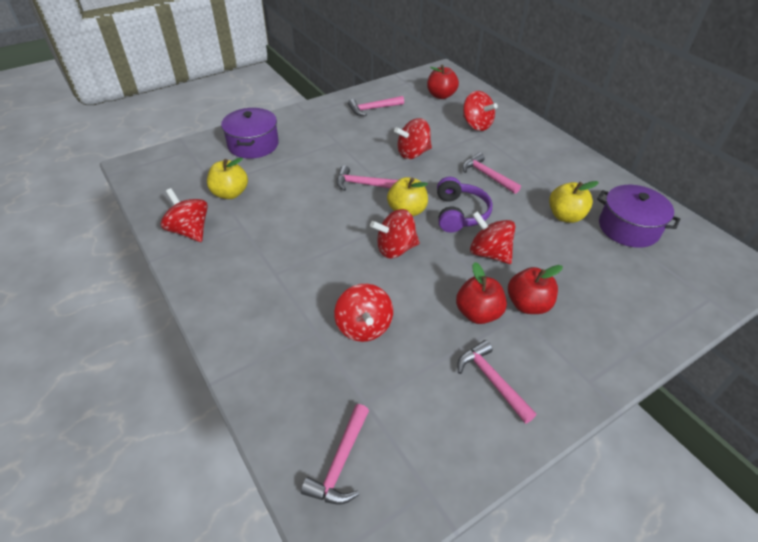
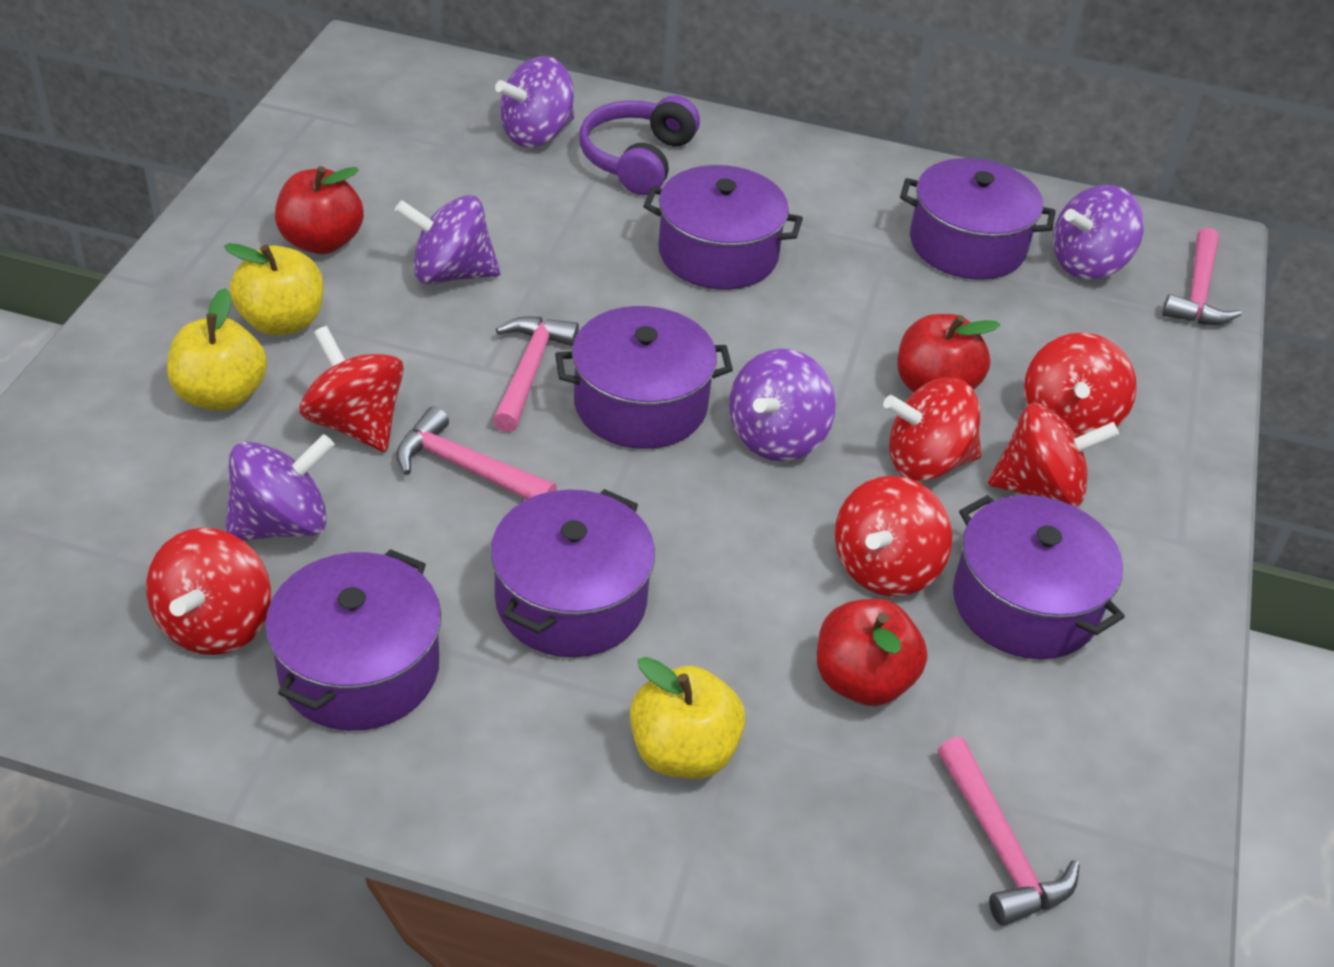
pink hammer: [301,404,369,505] [337,166,398,191] [348,96,404,116] [457,340,536,424] [462,153,521,194] = 5 -> [396,406,557,499] [492,316,579,432] [938,737,1080,926] [1162,228,1242,325] = 4
purple pot: [221,108,279,159] [597,185,680,248] = 2 -> [265,549,441,731] [490,489,655,657] [555,306,733,449] [643,165,803,290] [900,158,1056,280] [953,495,1125,659] = 6
purple spinning top: none = 0 -> [225,434,335,541] [395,195,501,285] [495,56,574,147] [729,349,836,461] [1053,185,1144,279] = 5

